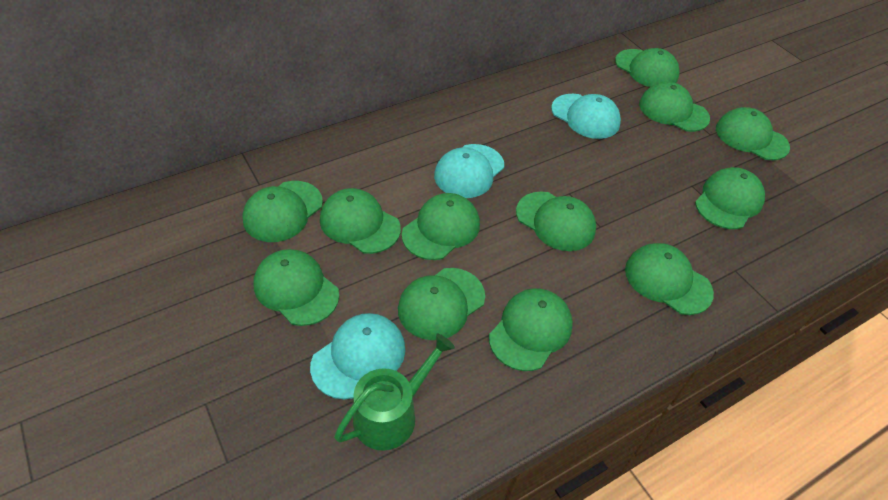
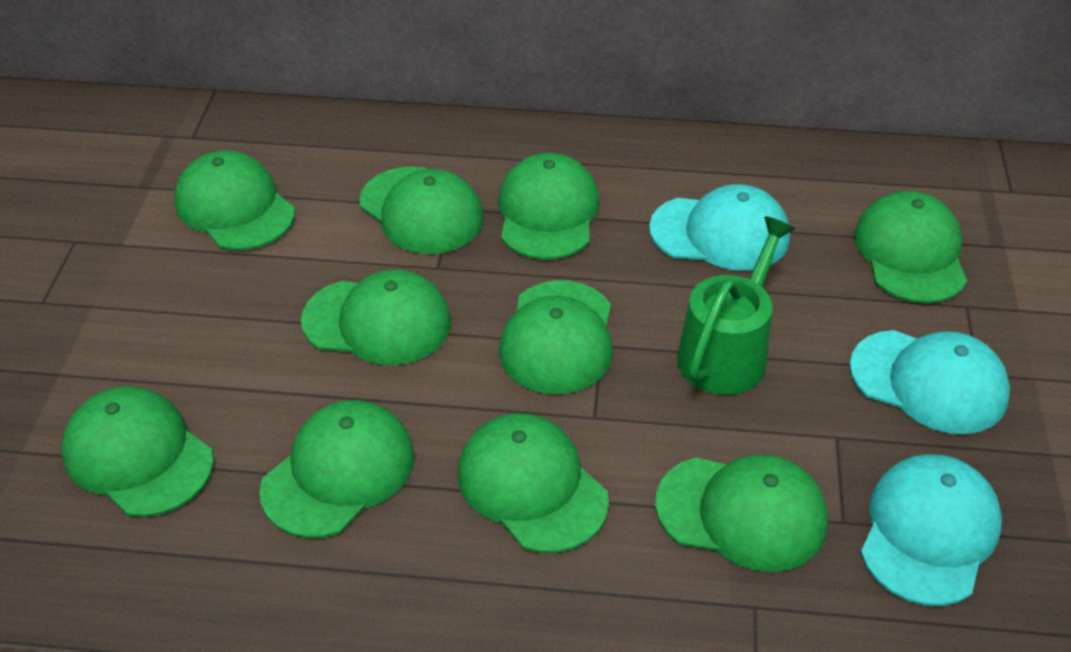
green cap: [242,181,323,242] [254,249,339,326] [320,188,401,254] [398,268,485,340] [402,193,480,260] [489,288,573,371] [516,192,596,251] [615,48,680,87] [625,243,714,315] [639,82,710,132] [695,167,765,229] [716,107,790,160] = 12 -> [62,386,214,517] [174,150,295,250] [259,400,414,538] [301,269,451,365] [359,167,484,254] [458,413,609,553] [498,153,600,260] [499,280,612,394] [655,454,828,572] [854,191,967,303] = 10

